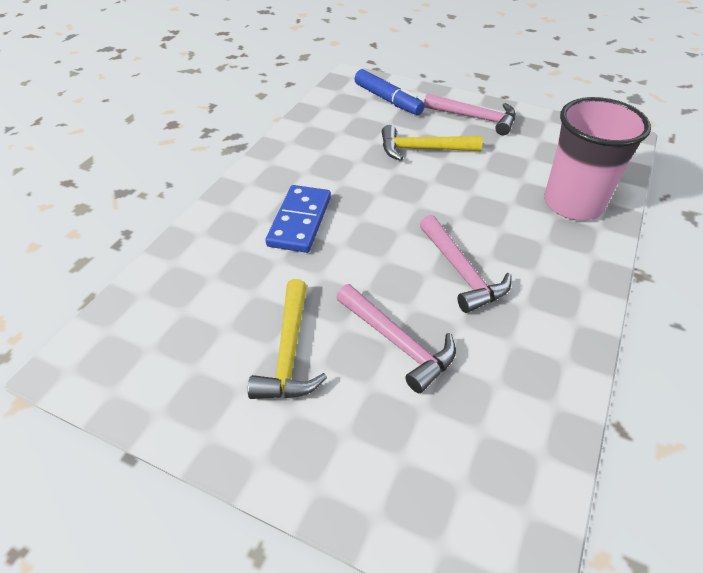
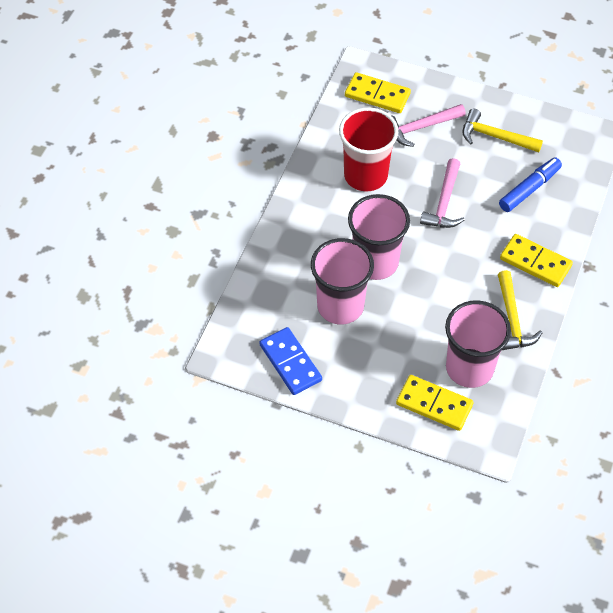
pink cup: [544,97,651,220] = 1 -> [311,238,374,325] [348,194,410,280] [445,300,511,388] = 3
pink hammer: [336,284,456,393] [420,215,512,313] [424,93,516,135] = 3 -> [392,104,466,147] [420,158,465,228] = 2
red cup: none = 0 -> [339,108,398,191] = 1
yellow domino: none = 0 -> [345,72,411,113] [396,375,473,431] [500,234,573,287] = 3

